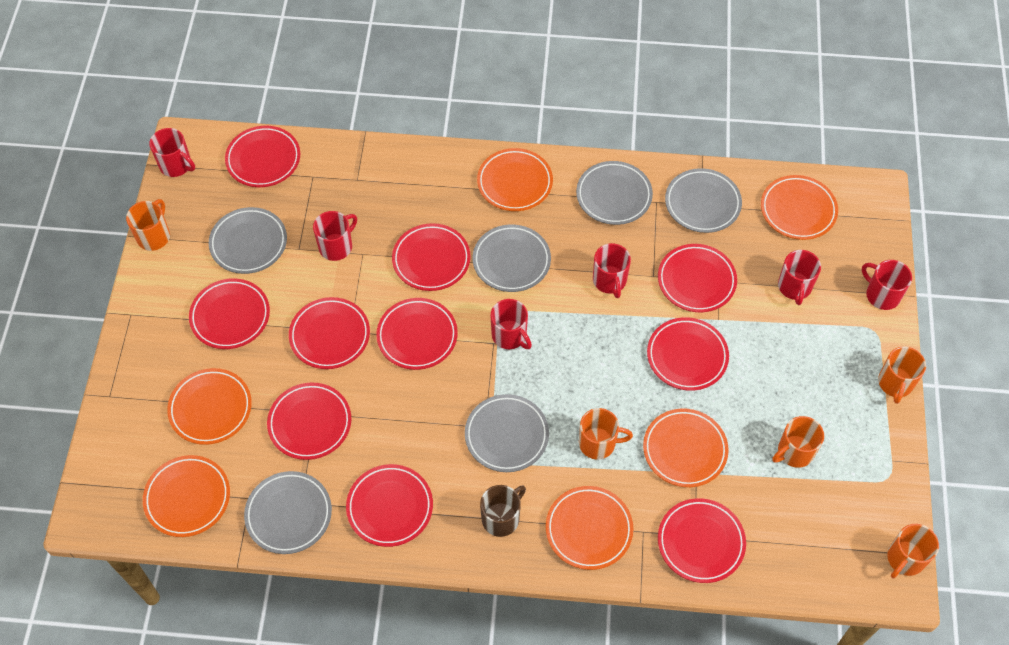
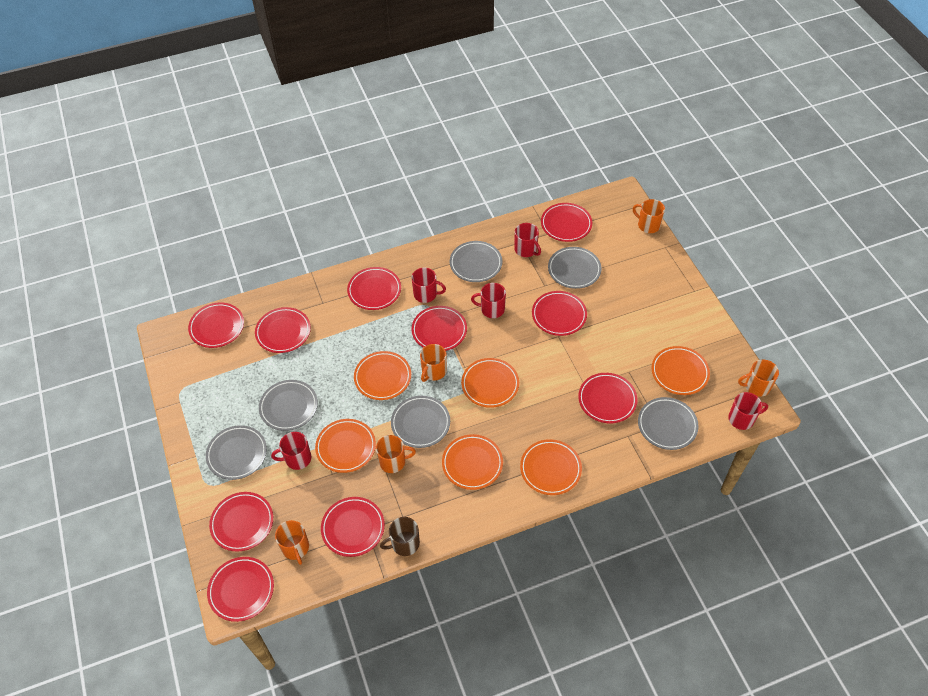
red mug: [149,128,195,177] [313,211,357,261] [490,299,532,349] [593,243,631,298] [778,250,821,305] [862,260,912,310] = 6 -> [271,432,311,470] [411,268,446,303] [471,283,506,318] [514,223,541,257] [728,392,768,430] = 5

